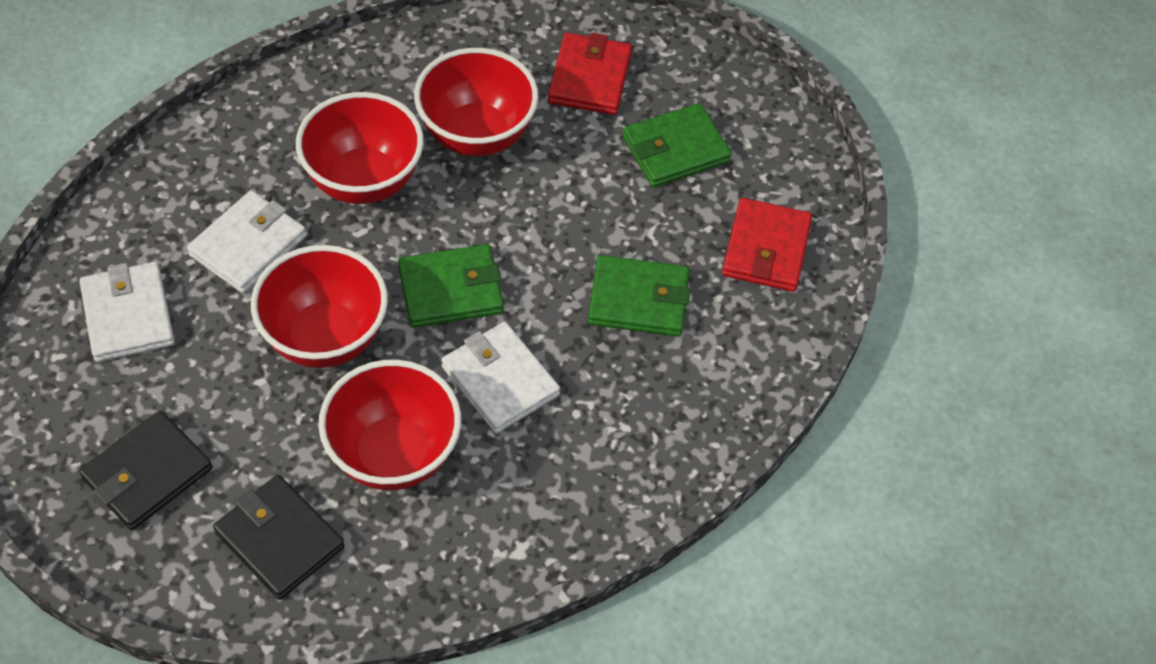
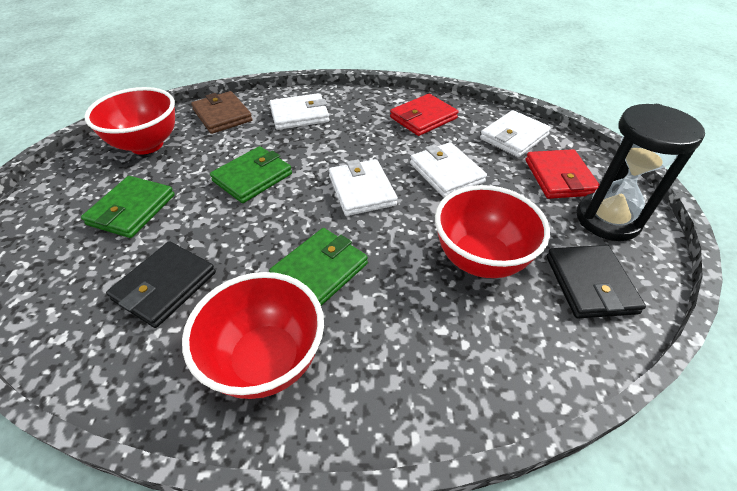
black hourglass: none = 0 -> [576,104,705,241] = 1
brown wallet: none = 0 -> [191,91,252,134] = 1
red bowl: [251,245,388,368] [296,92,424,204] [318,360,461,490] [414,48,538,156] = 4 -> [84,87,175,155] [182,272,324,399] [435,185,550,278] = 3
white wallet: [79,262,175,362] [187,190,306,293] [441,322,560,434] = 3 -> [270,93,330,130] [329,159,398,216] [410,142,487,197] [480,110,551,157] = 4

